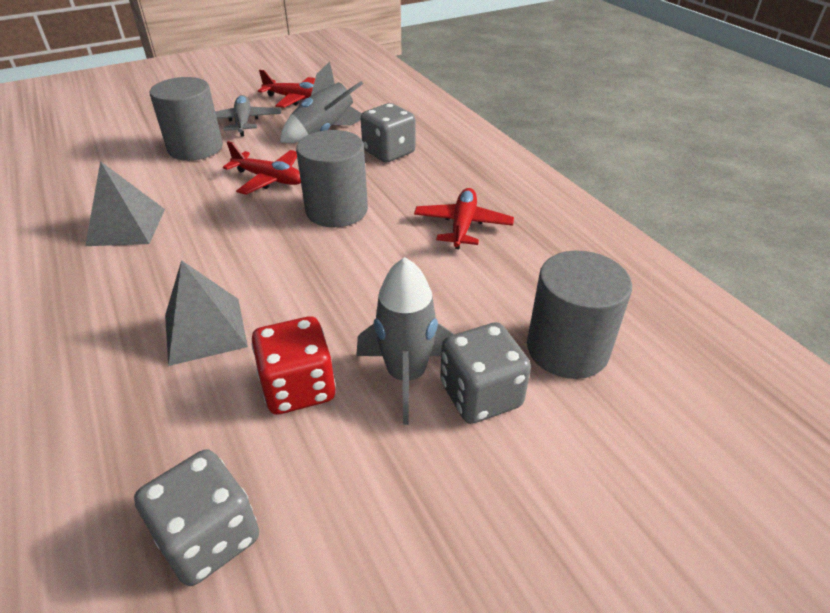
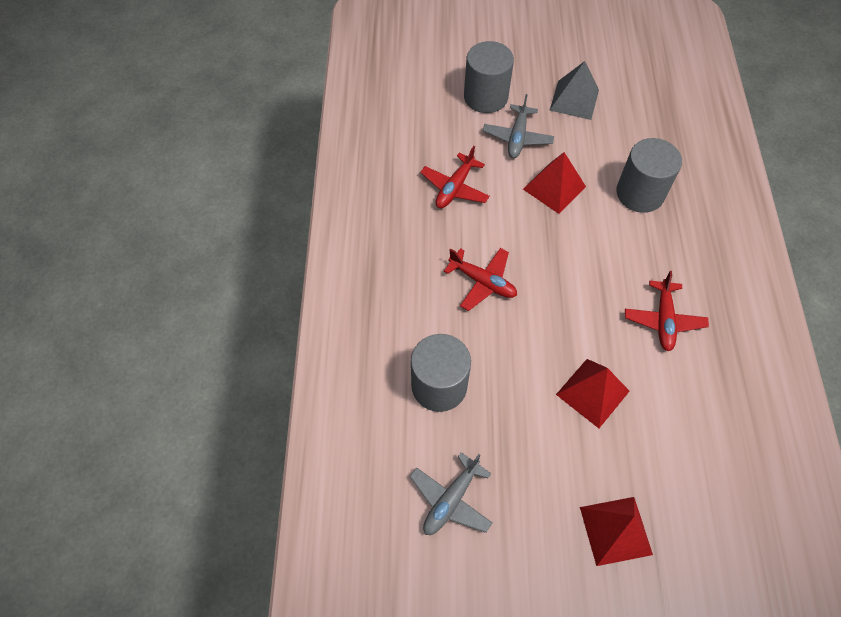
grey dice: [134,449,259,586] [360,103,415,162] [440,322,531,424] = 3 -> none = 0
grey plane: [215,95,281,136] = 1 -> [410,452,492,535] [483,94,554,158] = 2
grey pyramid: [85,161,165,246] [165,260,248,366] = 2 -> [550,61,599,120] = 1
grey rocket: [280,61,363,143] [356,257,454,425] = 2 -> none = 0
red dice: [252,316,336,415] = 1 -> none = 0
red pyramid: none = 0 -> [523,152,586,214] [556,359,630,428] [580,497,653,566] = 3

